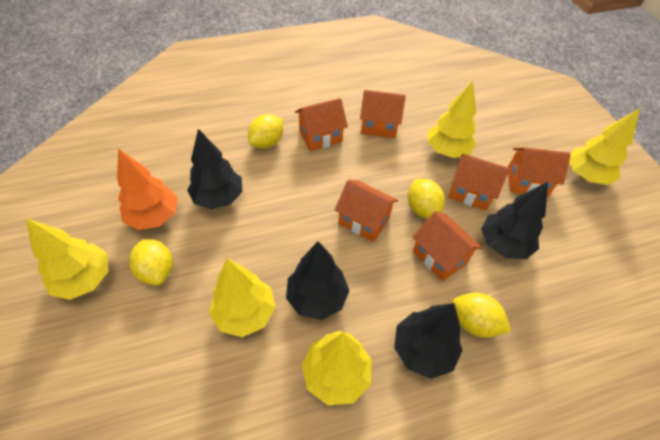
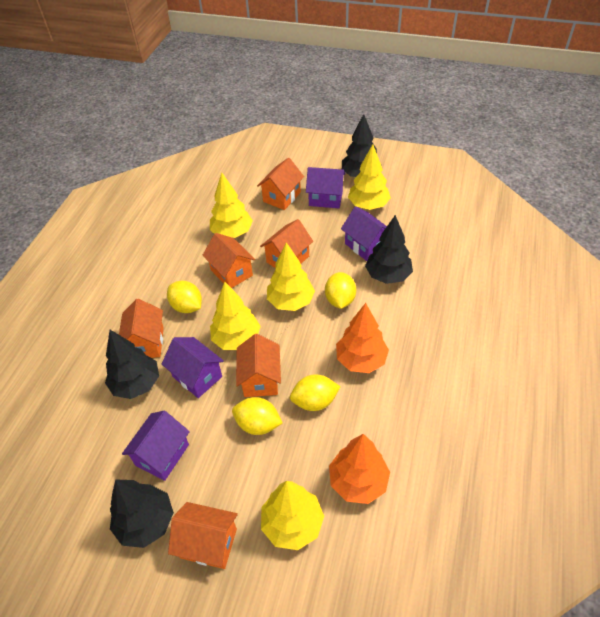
orange tree: [117,149,178,230] = 1 -> [329,434,390,504] [336,303,389,373] = 2
purple house: none = 0 -> [122,411,190,481] [162,337,224,398] [306,167,346,208] [341,206,387,261] = 4

